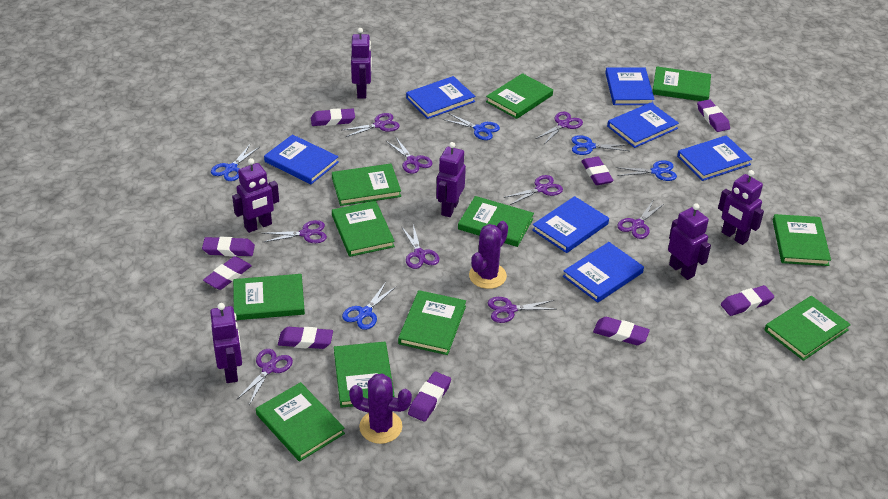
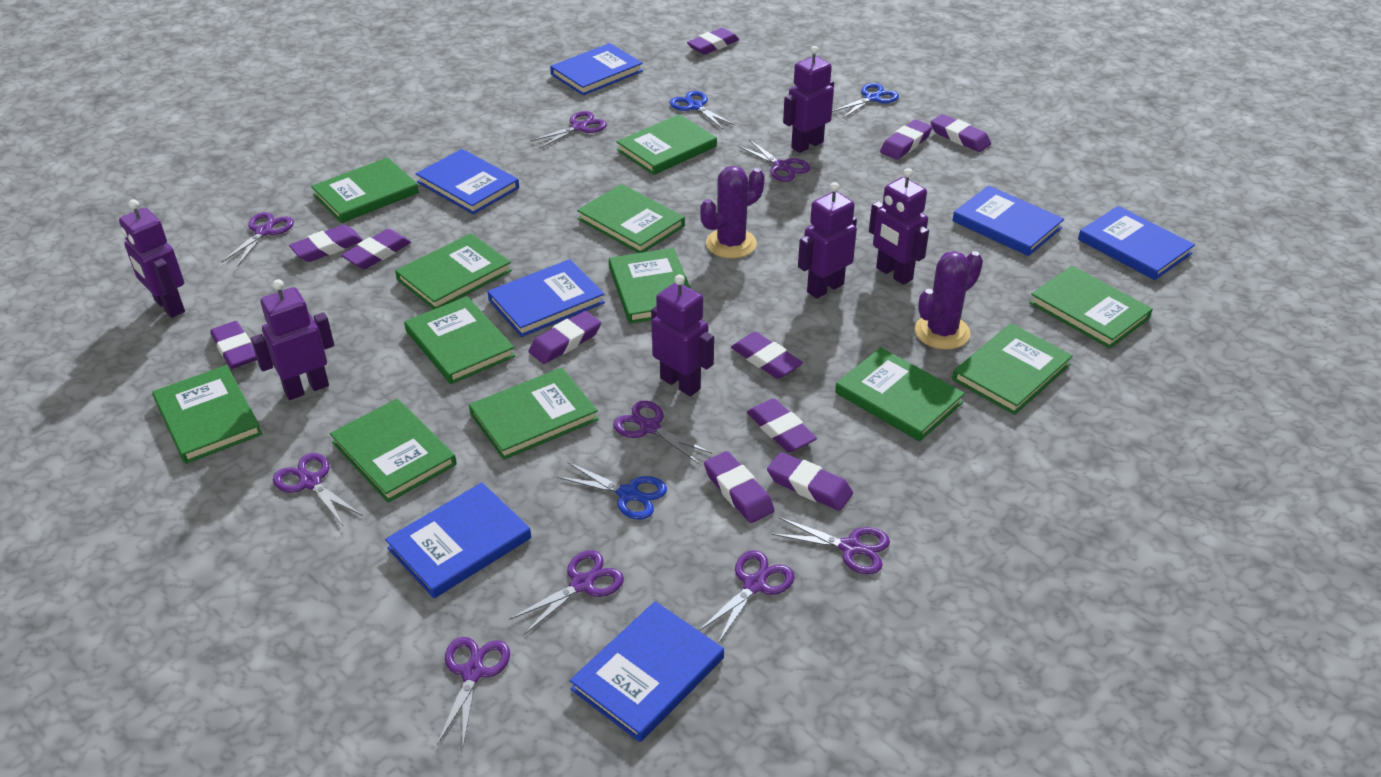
blue scissors: [211,145,260,181] [342,282,397,330] [443,113,500,140] [572,135,629,155] [616,160,677,181] = 5 -> [557,462,667,520] [670,91,735,129] [832,83,899,119] = 3
green book: [233,274,305,320] [256,382,345,462] [332,163,401,206] [332,201,395,257] [334,342,395,408] [398,290,466,355] [458,196,534,247] [486,73,553,119] [652,66,711,101] [764,296,851,361] [773,214,831,266] = 11 -> [152,365,262,464] [311,157,419,223] [330,399,457,503] [395,233,512,309] [404,296,515,384] [469,368,598,460] [577,184,685,253] [609,248,691,324] [617,114,717,175] [835,347,965,441] [952,324,1073,415] [1029,266,1153,349] = 12
purple eraser: [202,237,255,257] [203,256,252,290] [278,327,333,349] [311,108,355,126] [408,371,451,422] [581,157,614,185] [593,317,650,345] [697,99,730,132] [721,285,774,316] = 9 -> [211,321,257,369] [289,225,363,262] [341,229,411,269] [529,311,601,364] [687,28,739,55] [704,451,774,523] [731,332,803,379] [747,398,817,452] [767,452,853,511] [880,120,932,159] [931,114,991,152] = 11

